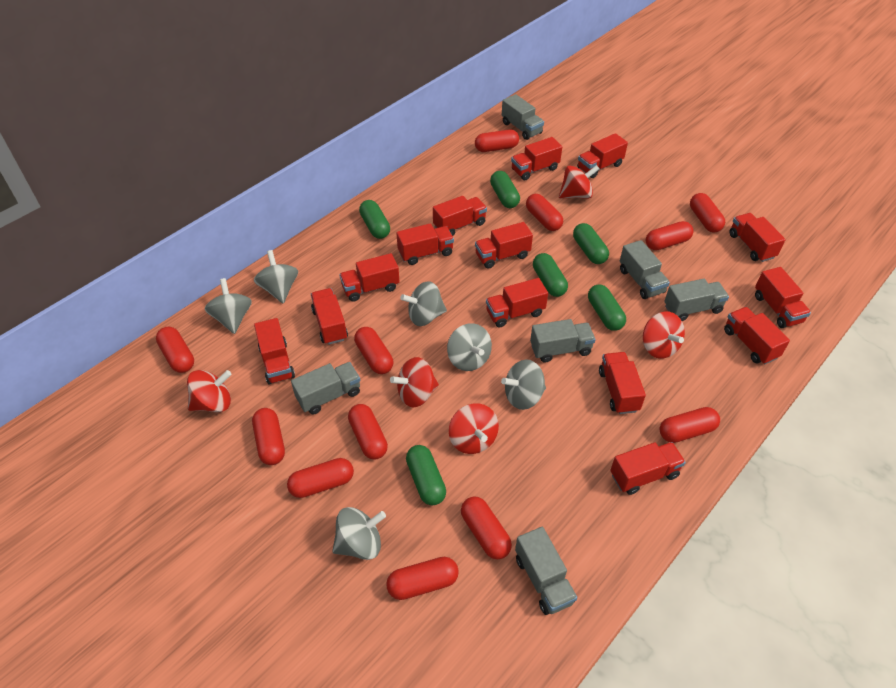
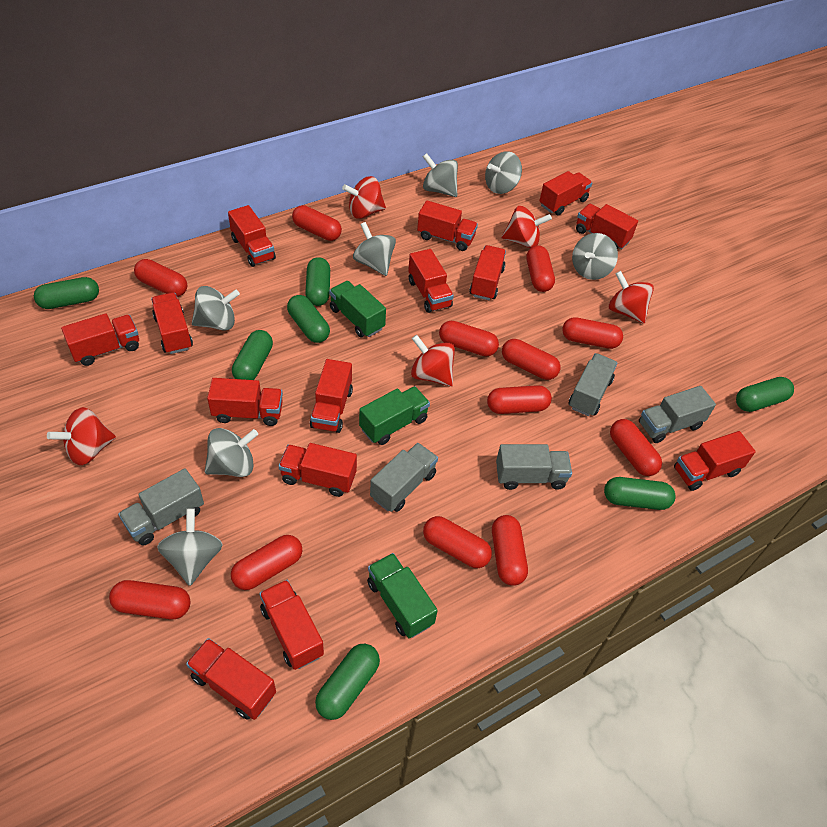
green capsule: [359,200,390,239] [406,445,446,505] [490,171,520,208] [533,253,568,297] [573,223,609,264] [588,285,626,331] = 6 -> [34,277,99,309] [232,330,273,380] [287,295,330,343] [305,257,330,306] [315,644,380,720] [604,477,676,510] [736,377,794,412] = 7
green truck: none = 0 -> [329,281,386,337] [359,386,430,445] [367,553,438,638] = 3
grey spinning top: [205,278,252,334] [254,250,298,303] [332,507,386,560] [400,281,447,326] [447,323,492,371] [501,359,546,410] = 6 -> [157,508,223,586] [192,286,240,330] [205,428,258,477] [353,222,396,276] [423,153,458,197] [485,151,522,194] [572,233,618,280] = 7
grey truck: [291,362,360,415] [502,94,544,140] [515,527,577,615] [530,319,596,363] [620,240,670,299] [664,279,729,321] = 6 -> [118,468,204,546] [370,443,438,512] [496,444,572,490] [569,353,617,416] [639,386,716,443] = 5

